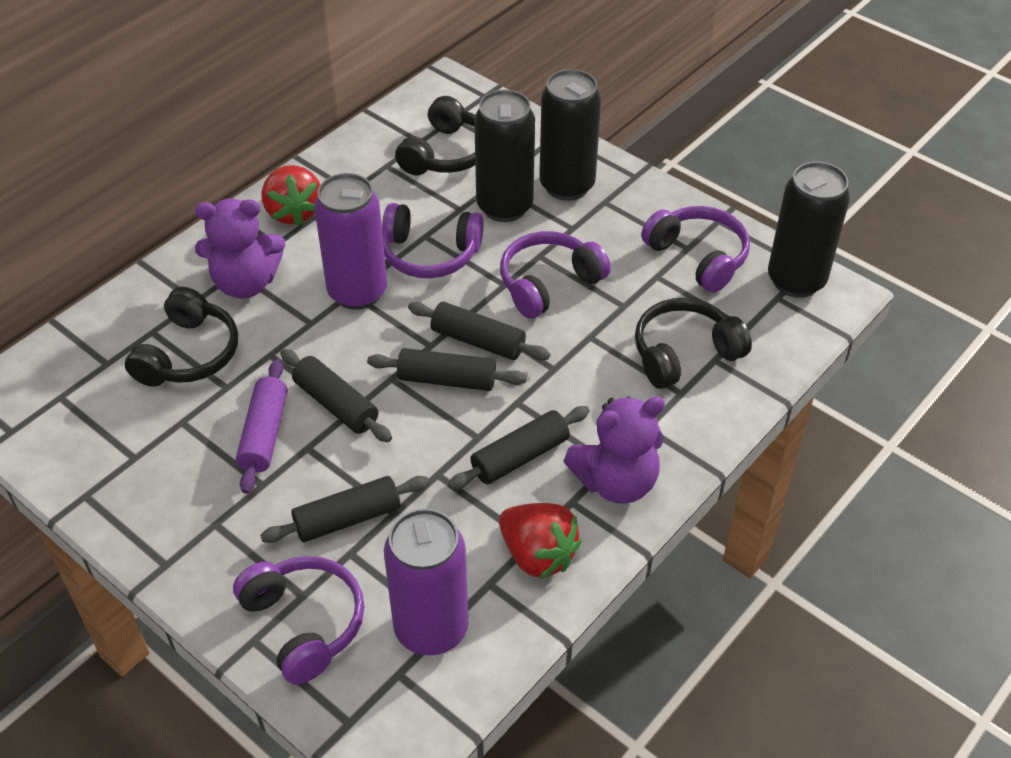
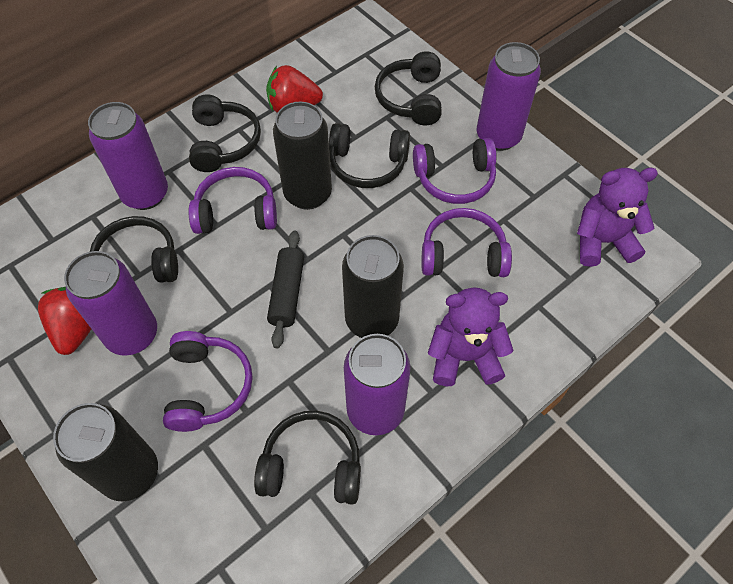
black headphones: [125,287,238,387] [395,96,475,175] [635,298,752,389] = 3 -> [90,216,178,283] [189,94,261,172] [254,411,361,505] [329,123,410,188] [375,51,442,125] = 5
black rolling pin: [260,476,429,543] [280,349,392,442] [367,348,527,391] [408,302,550,361] [448,406,590,490] = 5 -> [267,230,304,348] = 1
purple can: [314,173,387,310] [384,508,469,655] = 2 -> [64,251,157,356] [88,102,168,210] [344,334,411,435] [477,42,541,151] = 4
purple rolling pin: [236,359,288,494] = 1 -> none = 0

